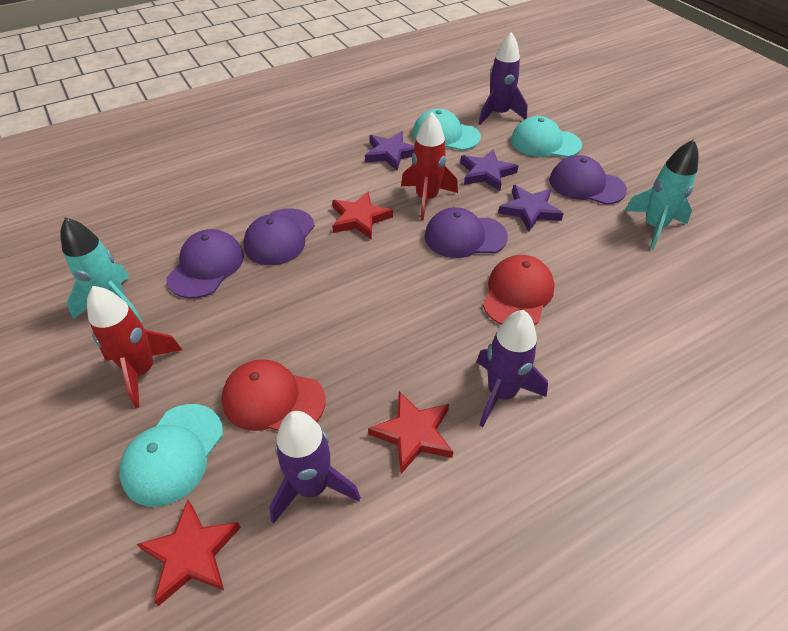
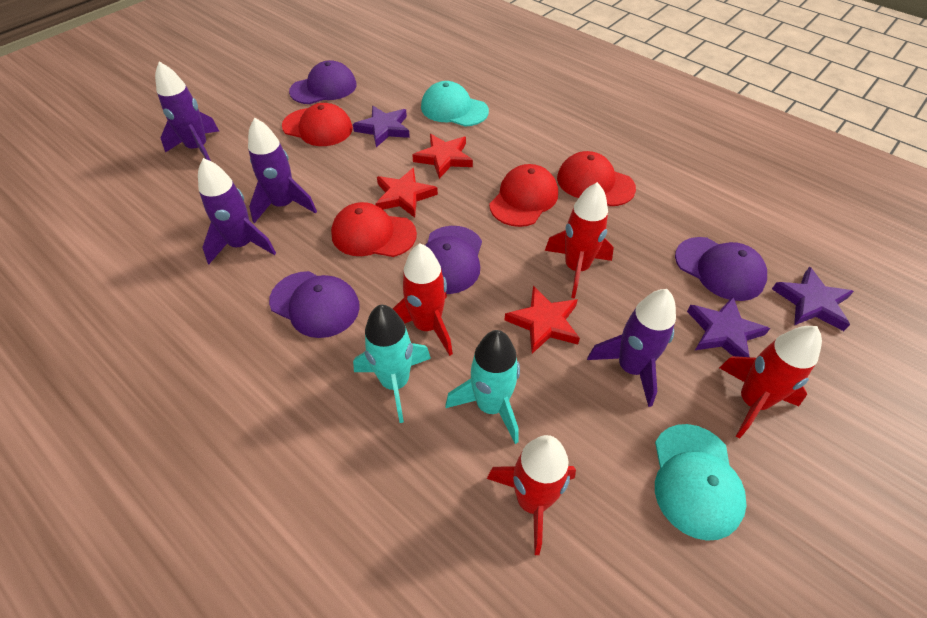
purple rocket: [269,411,361,523] [476,310,548,427] [479,32,528,125] = 3 -> [155,62,219,161] [198,158,276,264] [248,118,317,223] [587,289,676,407] = 4
red cap: [221,359,326,431] [483,255,555,325] = 2 -> [282,103,353,146] [331,202,417,257] [489,164,558,227] [557,151,636,206] = 4
red rocket: [87,286,182,408] [401,112,458,221] = 2 -> [393,243,453,356] [487,435,576,555] [545,182,614,298] [719,326,822,439] = 4
turquoise cap: [119,404,223,507] [413,108,481,151] [511,116,582,157] = 3 -> [421,81,489,127] [655,424,747,541] = 2

